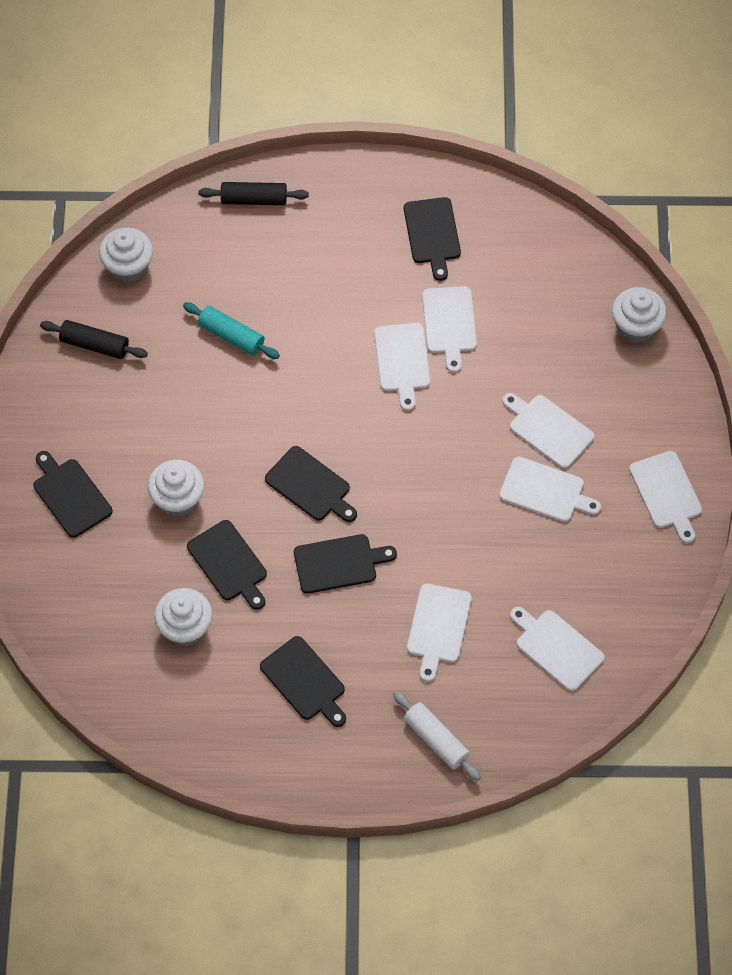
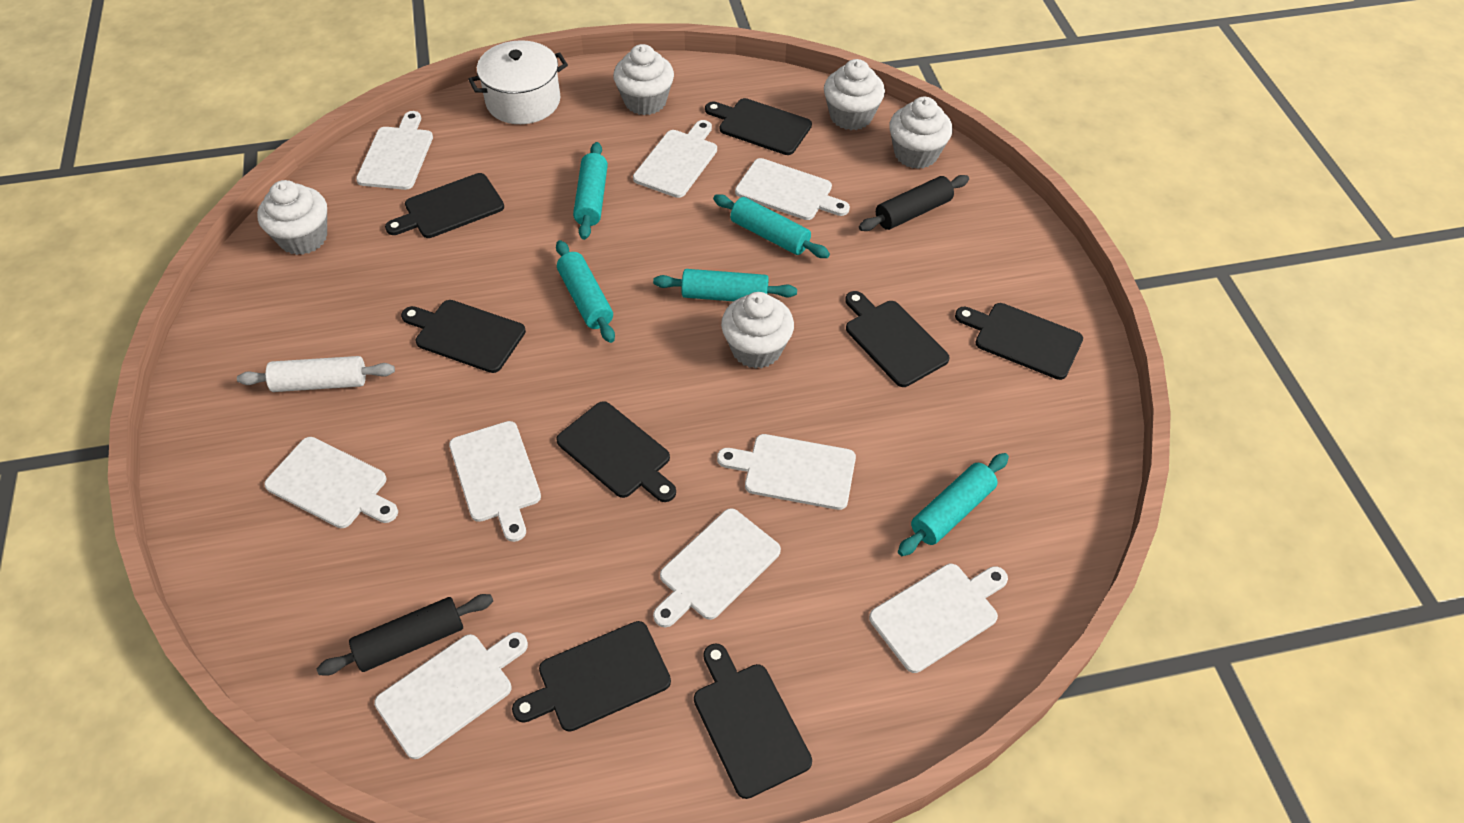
black cutting board: [33,451,112,538] [187,520,267,610] [260,636,346,727] [265,446,357,522] [294,534,397,594] [404,197,461,281] = 6 -> [385,173,504,238] [401,300,526,373] [512,621,671,732] [556,401,676,502] [694,643,812,799] [705,98,812,155] [845,291,950,387] [955,303,1083,380] = 8
turquoise rolling pin: [183,302,280,359] = 1 -> [556,240,615,343] [573,142,608,240] [653,269,797,301] [713,194,830,258] [898,453,1009,556] = 5
white cupcake: [99,228,153,283] [148,460,204,517] [154,588,212,646] [612,287,667,343] = 4 -> [257,180,327,255] [613,44,674,115] [721,292,794,369] [824,59,885,130] [889,97,953,169] = 5
white cutting board: [374,323,430,411] [407,584,472,682] [422,286,477,373] [499,457,601,522] [502,393,594,468] [510,607,605,691] [629,451,702,543] = 7 -> [264,437,398,528] [356,111,433,190] [374,632,528,759] [449,421,541,542] [633,120,717,198] [653,508,781,628] [717,434,856,510] [735,158,850,220] [869,564,1008,673] = 9
white pot: none = 0 -> [468,40,568,124] = 1

